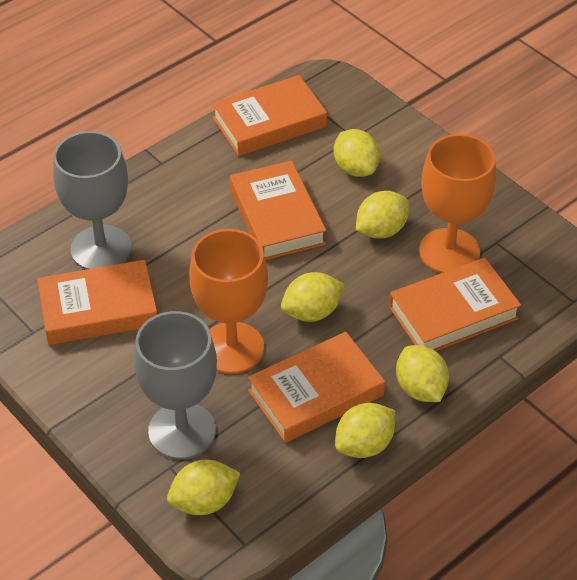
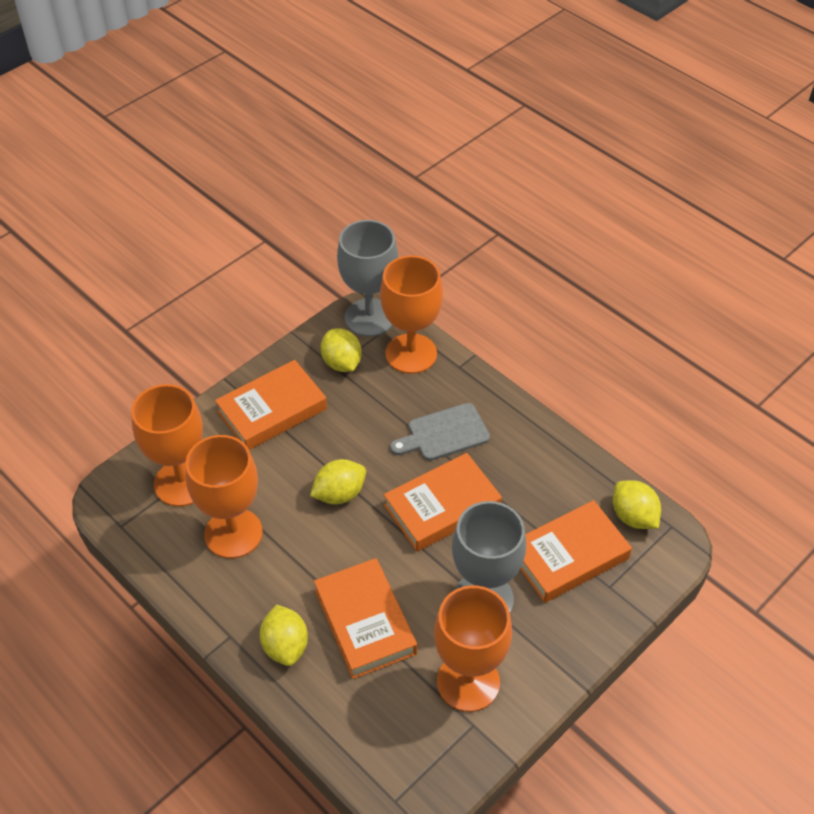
grey cutting board: none = 0 -> [390,403,490,461] = 1
orange book: [37,260,157,345] [212,75,327,156] [230,161,326,260] [248,332,385,443] [389,258,521,351] = 5 -> [215,360,327,450] [314,558,417,679] [384,453,502,551] [520,500,632,603] = 4
orange goblet: [189,229,268,374] [419,134,496,273] = 2 -> [131,384,203,507] [185,435,263,558] [380,255,443,374] [434,585,512,712] = 4
yellow lemon: [167,460,240,515] [281,272,345,322] [334,129,380,177] [335,403,396,458] [356,191,409,238] [396,345,449,402] = 6 -> [260,605,308,666] [310,459,366,504] [321,328,362,372] [613,480,661,529] = 4

